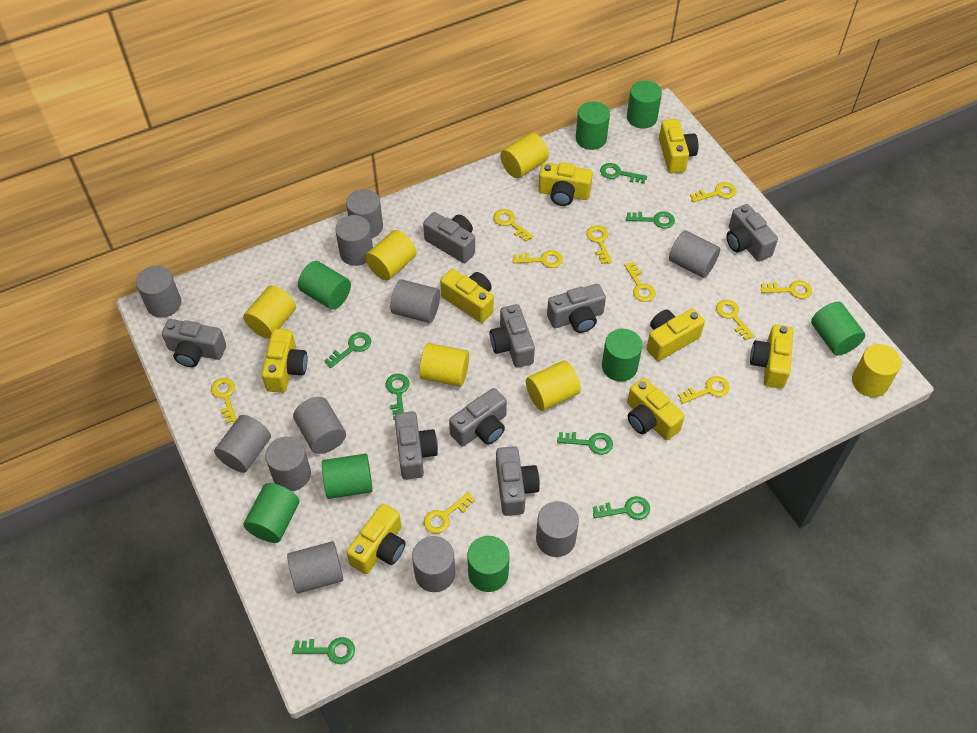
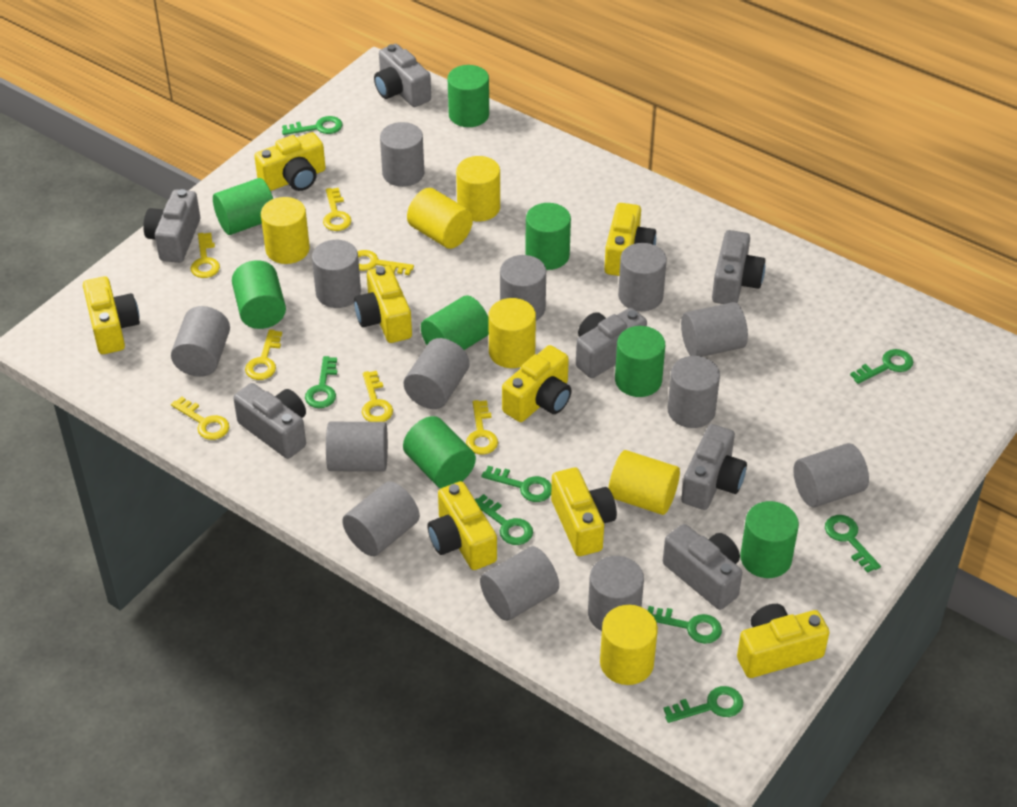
green key: [292,637,355,664] [324,332,371,368] [386,374,409,420] [557,432,613,455] [593,496,650,520] [600,163,647,184] [626,212,675,229] = 7 -> [282,116,343,135] [305,356,337,408] [475,494,533,545] [482,466,552,502] [648,606,722,644] [663,686,743,723] [825,515,881,573] [850,349,913,384] = 8
grey camera: [162,319,226,367] [395,411,438,480] [423,212,475,263] [449,388,507,447] [490,304,535,368] [496,446,540,516] [547,284,606,333] [727,204,778,262] = 8 -> [143,189,200,263] [233,383,306,459] [374,44,431,107] [576,308,647,378] [663,524,742,610] [681,424,747,510] [712,230,765,304] = 7
grey cylinder: [136,266,181,318] [214,415,271,473] [265,436,311,491] [287,541,343,593] [293,397,346,454] [335,215,373,266] [346,189,383,238] [390,279,440,323] [412,536,455,592] [536,501,579,557] [669,230,720,278] = 11 -> [171,306,230,377] [312,240,361,308] [326,422,388,472] [342,481,420,556] [380,122,424,187] [404,338,470,409] [480,546,559,621] [500,255,546,321] [588,556,644,631] [618,243,667,311] [667,356,720,428] [681,302,748,357] [793,443,869,507] = 13
yellow key: [211,378,237,424] [424,492,475,534] [493,209,534,242] [513,250,563,268] [586,225,612,264] [624,262,656,302] [678,376,730,404] [690,182,736,203] [716,300,754,340] [761,280,812,299] = 10 -> [171,397,229,440] [191,233,220,278] [245,329,282,380] [323,188,352,231] [357,250,414,275] [362,371,393,422] [466,400,498,455] = 7

